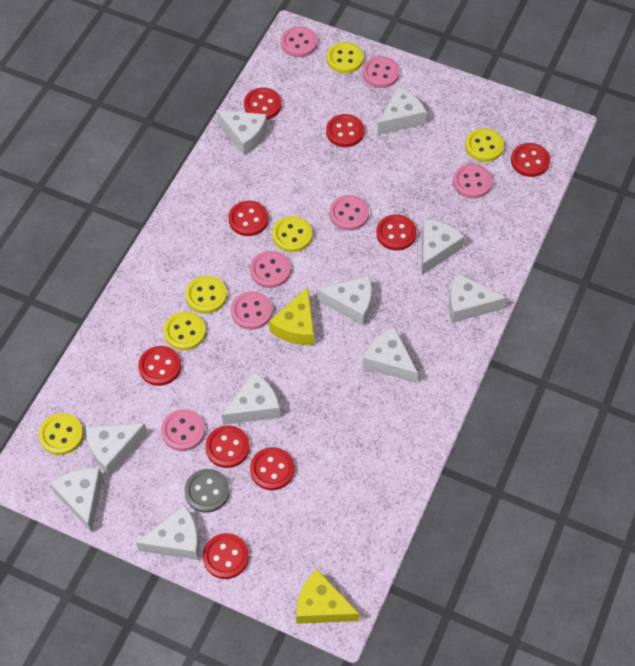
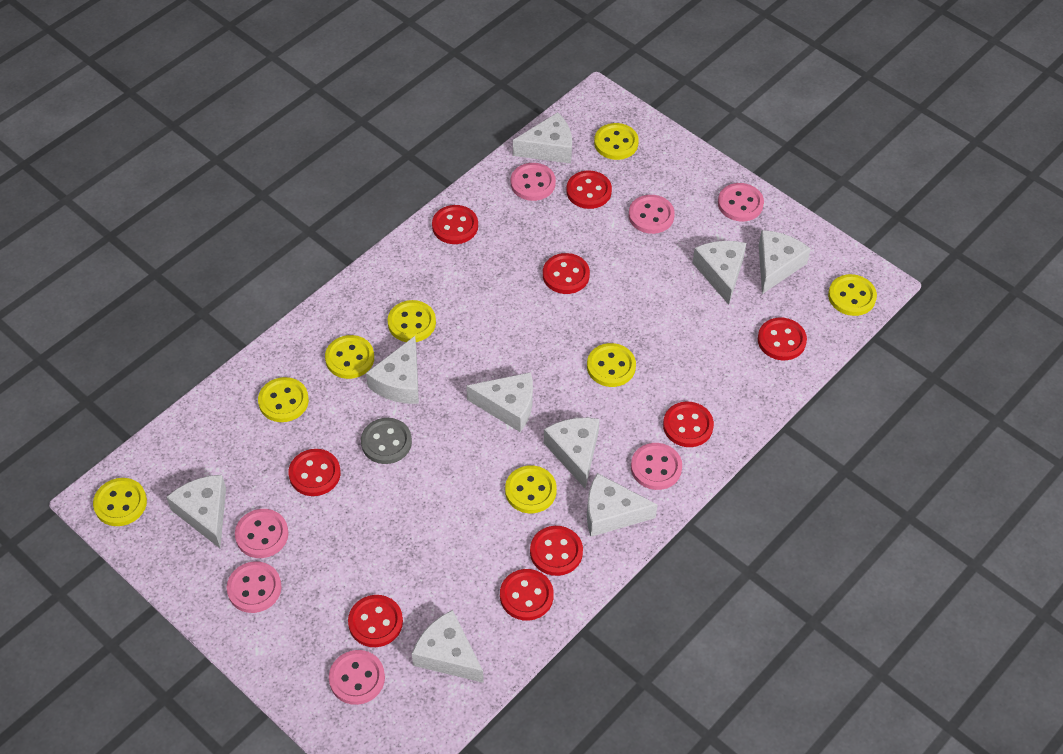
white cheese: [50,468,103,532] [86,423,147,476] [136,505,199,560] [216,110,267,156] [222,372,280,425] [317,275,372,325] [363,327,418,383] [377,87,427,135] [422,219,465,275] [449,273,506,323] = 10 -> [167,475,226,548] [366,336,419,404] [412,610,484,683] [466,372,533,432] [513,112,572,164] [544,418,600,489] [587,473,658,537] [692,241,746,305] [759,230,811,294] = 9
yellow button: [39,413,84,455] [164,311,206,350] [186,276,227,313] [272,216,312,252] [327,42,364,73] [465,128,504,162] = 6 -> [93,478,147,526] [258,377,309,422] [325,335,374,379] [387,300,436,342] [505,465,557,513] [587,343,636,387] [594,123,639,160] [828,274,877,316] = 8
yellow cheese: [269,287,314,345] [296,569,360,624] = 2 -> none = 0

